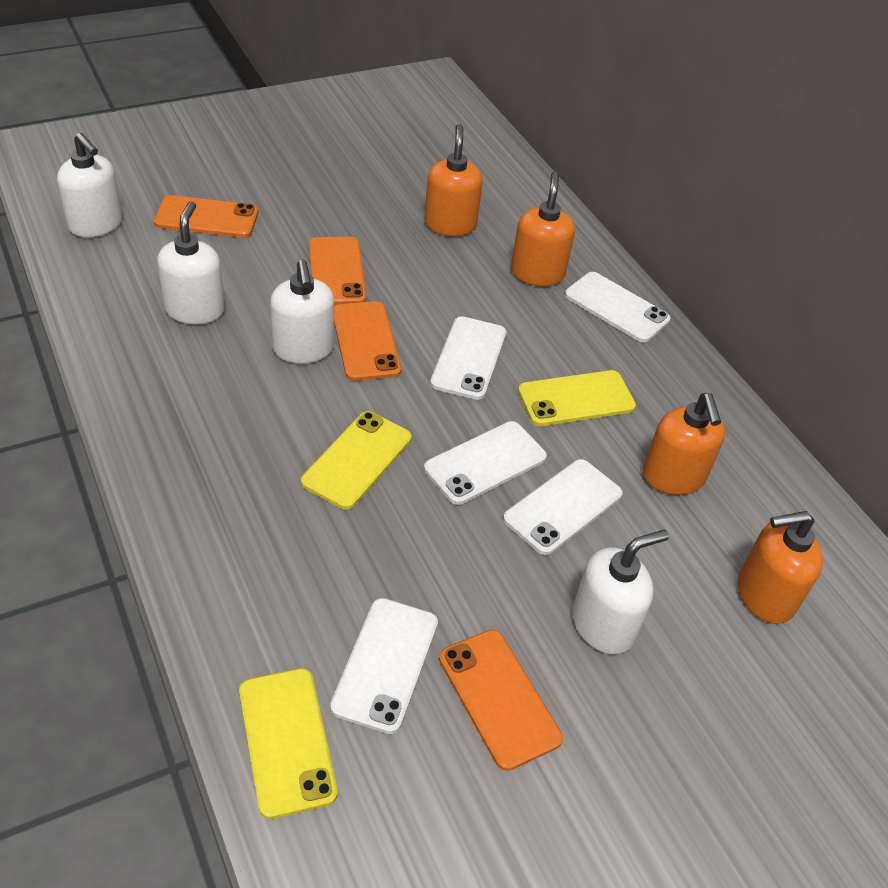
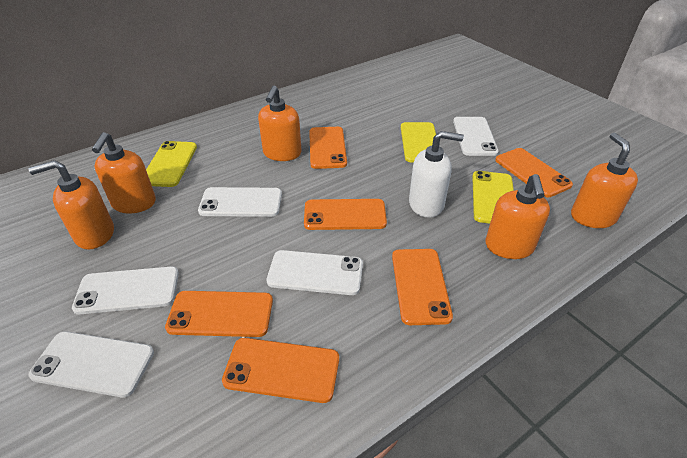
orange phone: [154,195,258,238] [309,237,366,305] [334,301,401,381] [439,630,563,771] = 4 -> [165,291,273,337] [222,338,339,403] [304,199,387,230] [309,127,347,169] [392,249,453,325] [495,148,573,197] = 6
orange soap dispenser: [424,124,483,236] [511,172,575,286] [643,393,726,495] [738,511,823,624] = 4 -> [28,160,114,249] [92,132,156,214] [258,86,302,161] [485,174,550,259] [571,133,638,228] = 5
white soap dispenser: [57,133,123,238] [157,201,225,324] [270,259,334,364] [572,530,669,654] = 4 -> [409,131,464,218] = 1

